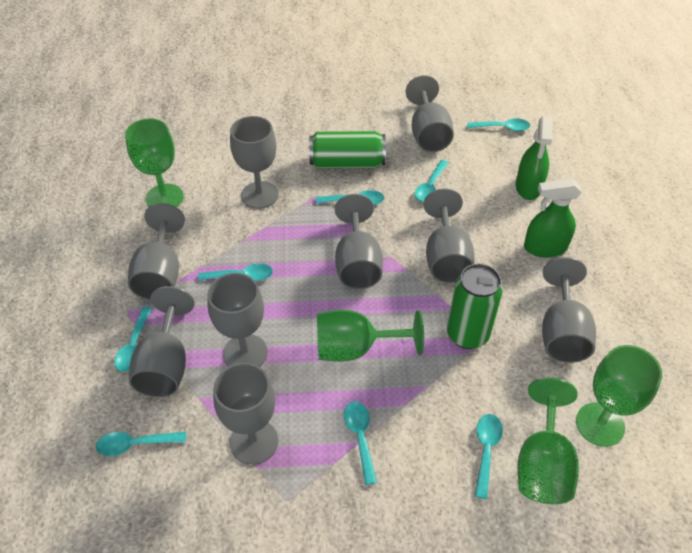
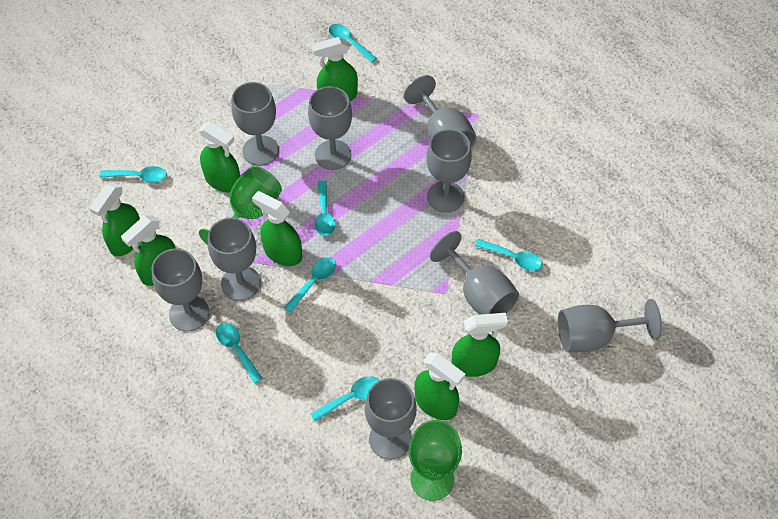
green can: [309,131,386,169] [447,264,503,349] = 2 -> none = 0
green goblet: [125,118,184,207] [317,310,424,362] [517,378,579,504] [576,345,662,447] = 4 -> [199,166,282,245] [409,420,462,501] = 2
green spray bottle: [516,116,553,200] [524,179,582,257] = 2 -> [90,183,140,256] [121,215,175,286] [199,122,240,192] [252,191,302,266] [312,37,358,101] [414,352,465,420] [452,313,508,377] = 7
turquoise spoon: [96,432,186,456] [115,307,152,372] [198,263,273,281] [316,190,385,205] [344,401,377,485] [415,160,448,202] [467,118,530,131] [475,414,503,499] = 8 -> [100,166,167,183] [216,323,263,384] [284,257,336,313] [310,376,379,421] [315,180,335,236] [329,24,377,63] [475,239,543,271] = 7

